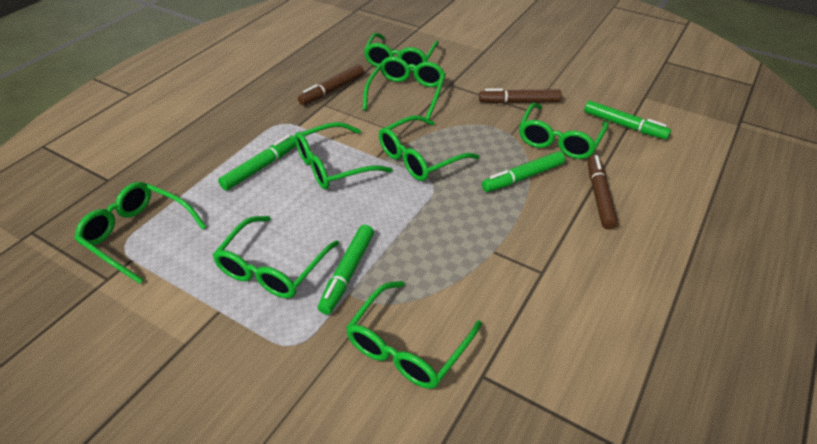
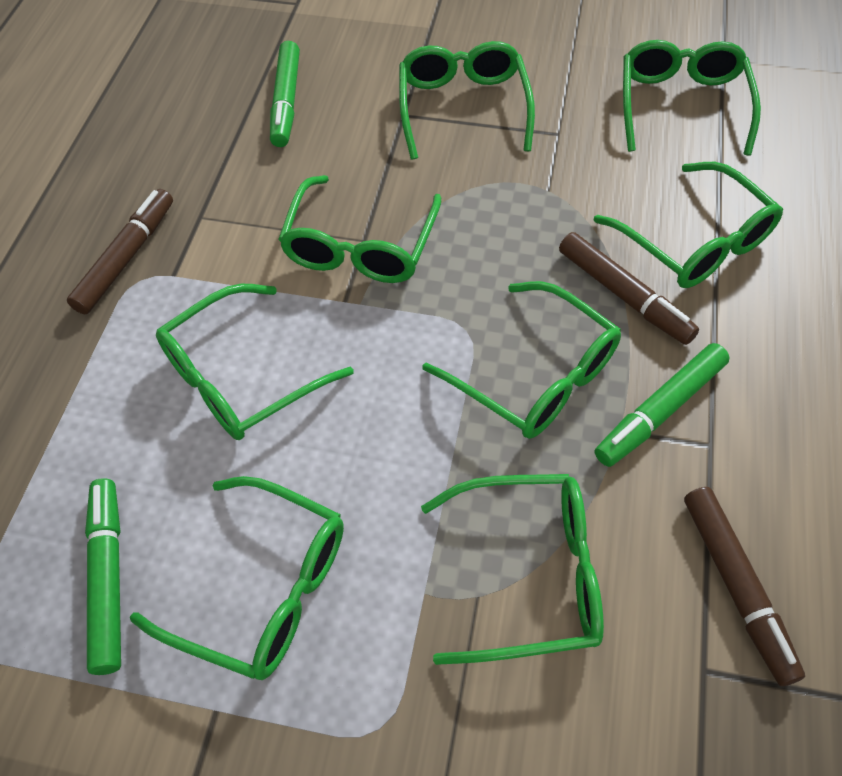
green marker: [218,135,296,191] [318,225,374,315] [482,151,565,192] [584,101,671,140] = 4 -> [85,478,121,675] [270,41,300,147] [595,343,730,467] = 3

